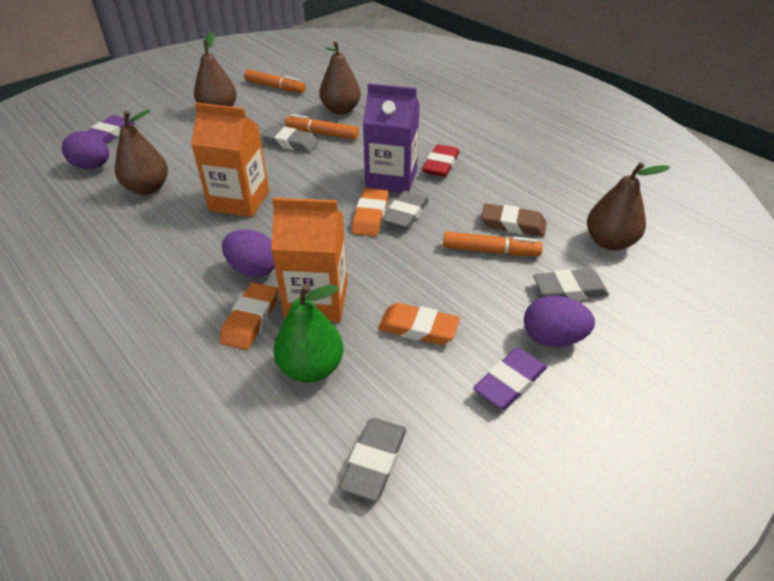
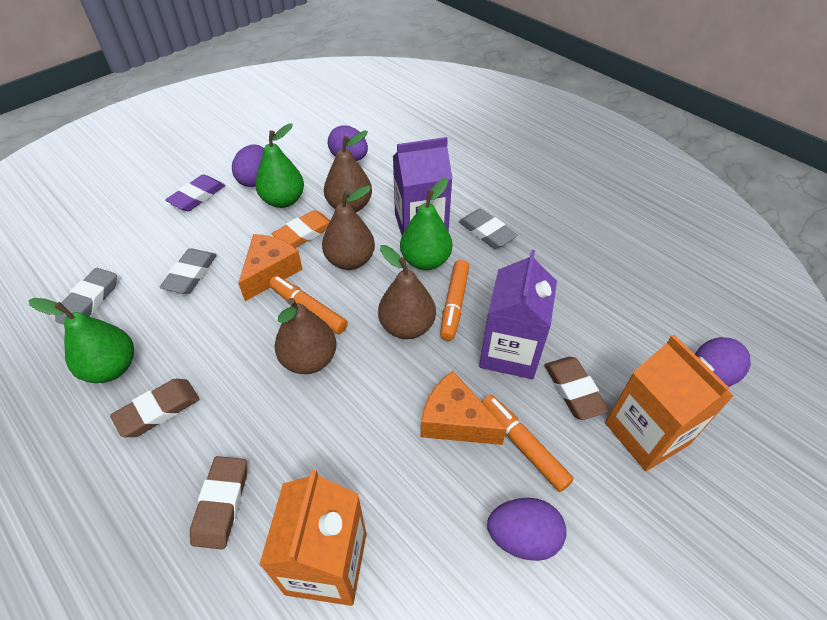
brown eraser: [481,203,546,237] = 1 -> [110,379,199,437] [190,456,247,549] [544,357,609,420] = 3
green pear: [273,284,344,383] = 1 -> [28,298,134,383] [255,123,304,208] [400,178,452,270] = 3
grey eraser: [261,125,318,152] [339,418,406,501] [382,191,429,230] [533,269,609,301] = 4 -> [55,268,117,325] [160,248,217,294] [459,209,517,249] = 3
orange cheese: none = 0 -> [238,234,303,301] [421,371,507,445] = 2
orange eraser: [220,283,278,350] [352,188,389,237] [378,303,460,345] = 3 -> [272,210,330,248] = 1
purple carton: [363,83,420,193] = 1 -> [393,137,453,235] [479,250,557,379] = 2
purple egg: [62,131,109,169] [222,230,275,277] [524,296,595,347] = 3 -> [232,145,264,187] [328,125,368,161] [487,498,567,561] [695,337,751,387] = 4
purple eraser: [87,115,135,144] [473,347,547,410] = 2 -> [165,174,225,211] = 1
red eraser: [422,144,459,177] = 1 -> none = 0

